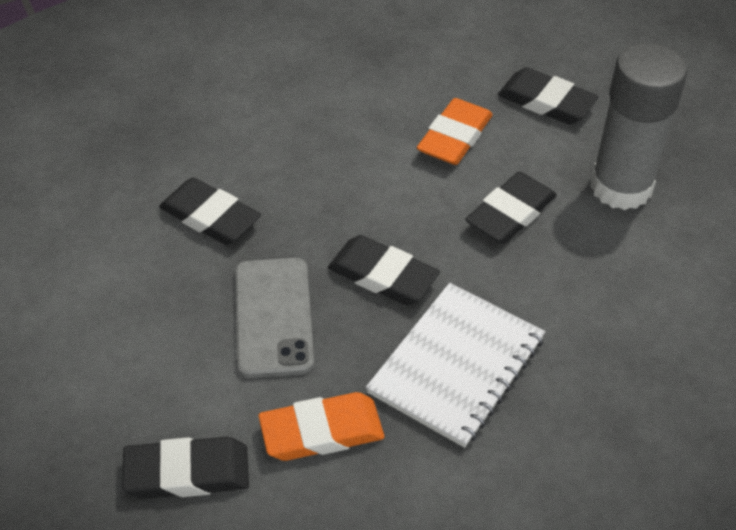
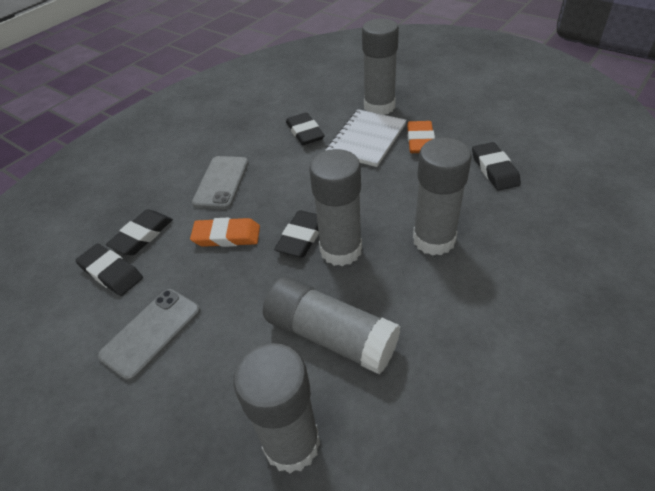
grey glue stick: [590,43,687,210] = 1 -> [234,343,320,473] [263,276,400,374] [309,149,362,266] [362,18,399,115] [413,138,472,256] = 5
grey phone: [235,258,314,378] = 1 -> [98,289,200,381] [192,156,249,209] = 2

